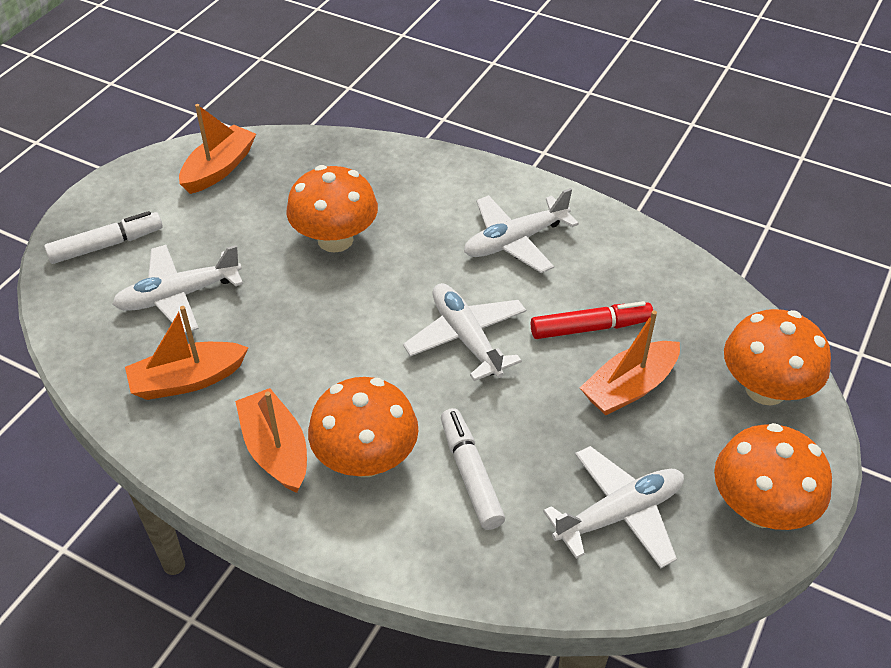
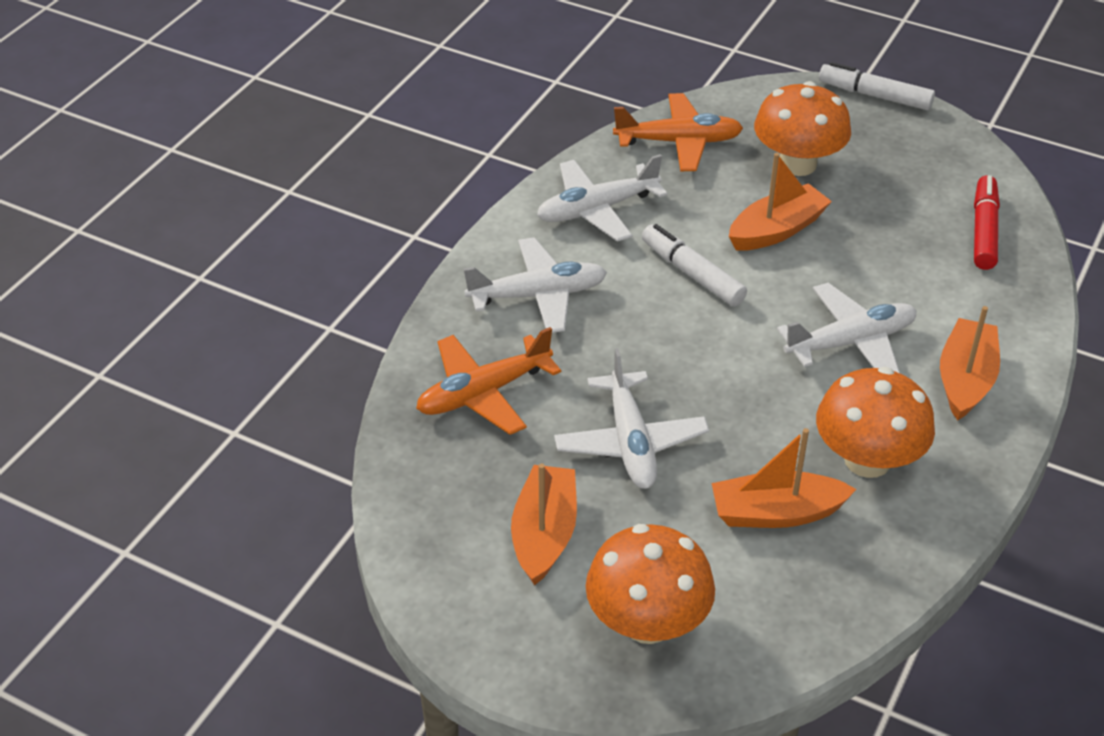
orange mushroom: [286,165,378,253] [308,377,418,477] [714,423,832,530] [724,309,831,406] = 4 -> [586,524,715,644] [754,81,851,176] [816,367,935,478] = 3
orange plane: none = 0 -> [416,327,561,435] [613,93,743,171] = 2

